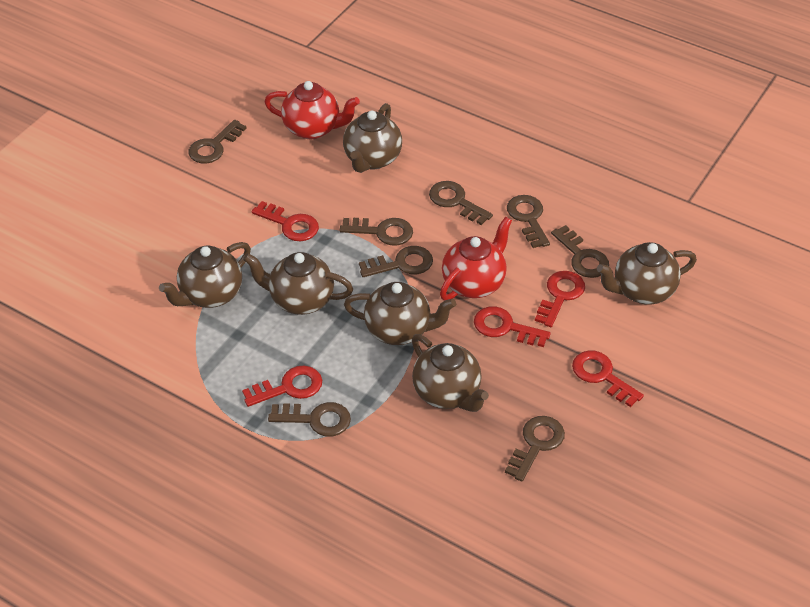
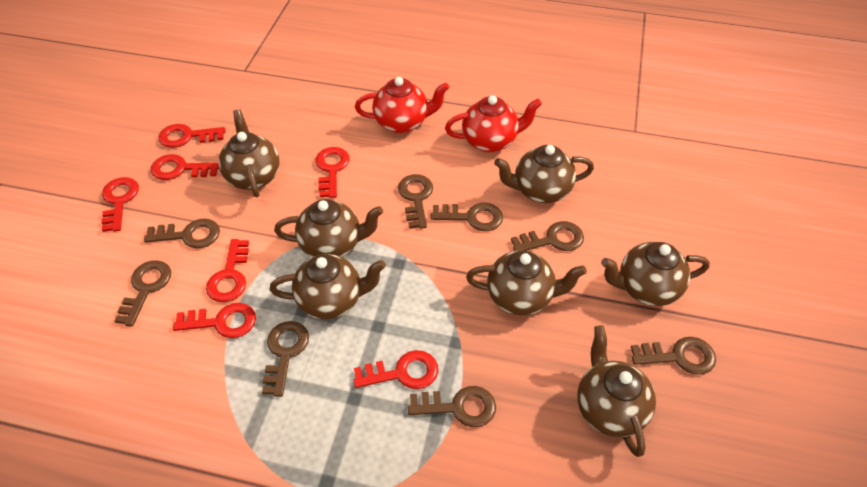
brown teapot: [159,242,251,308] [243,252,353,315] [343,103,402,173] [344,282,456,345] [412,334,489,412] [597,242,697,305] = 6 -> [219,109,280,197] [270,254,386,319] [274,199,383,257] [466,250,587,316] [494,145,594,203] [577,325,656,457] [601,242,710,306] = 7
red key: [242,366,322,407] [251,201,319,241] [474,306,551,347] [535,271,585,327] [572,351,644,407] = 5 -> [101,177,139,232] [151,154,219,180] [158,124,225,148] [173,303,256,338] [206,239,249,302] [316,147,350,198] [354,350,438,389] = 7

